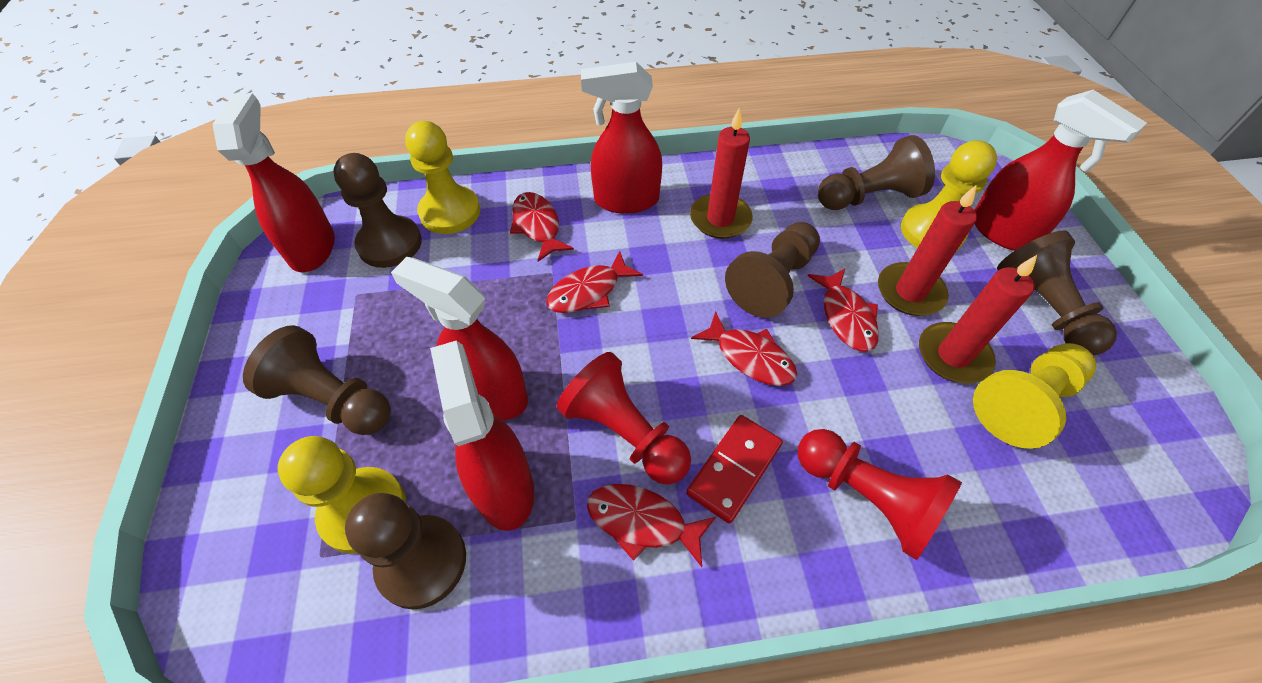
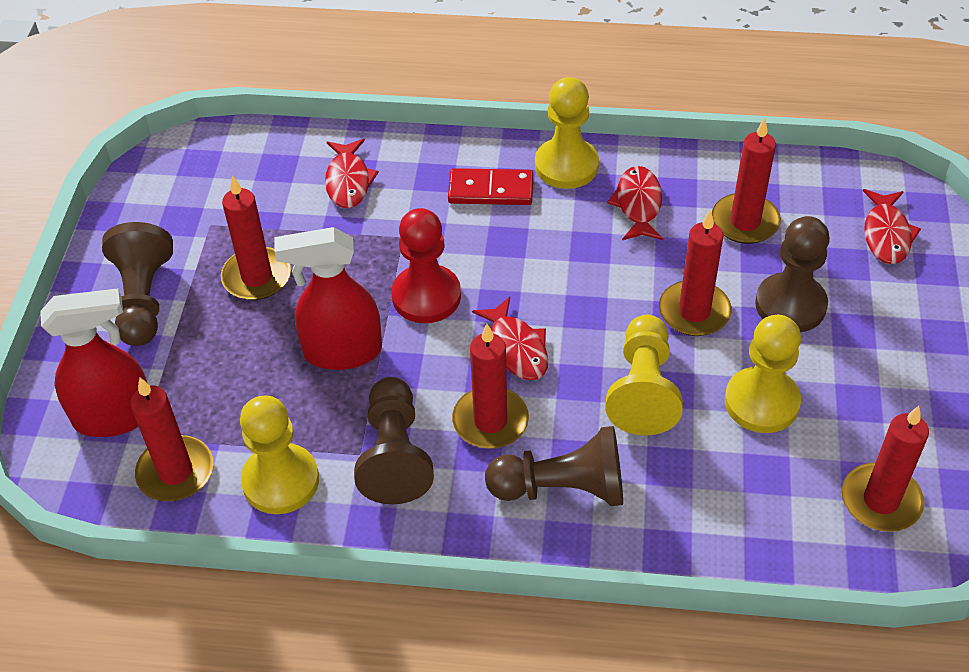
brown pawn: [243,325,391,435] [333,153,422,268] [345,493,466,609] [725,222,820,318] [818,135,935,210] [997,230,1117,356] = 6 -> [102,222,173,346] [354,377,434,504] [485,426,623,506] [755,216,830,332] = 4
red candle: [690,108,753,239] [878,186,977,316] [919,255,1037,383] = 3 -> [130,378,214,501] [221,175,291,300] [452,324,529,449] [659,210,732,336] [712,118,781,244] [842,406,929,532] = 6
red fish: [510,192,574,262] [546,251,643,313] [587,484,716,567] [691,311,797,386] [808,269,879,352] = 5 -> [325,139,379,208] [472,297,548,380] [607,166,663,240] [863,189,921,264] = 4
red pawn: [557,352,691,485] [798,429,962,560] = 2 -> [391,208,461,323] = 1
red spray bottle: [212,93,335,272] [391,257,528,420] [430,341,534,531] [581,62,662,214] [975,90,1147,251] = 5 -> [40,288,147,437] [274,227,382,370] = 2

